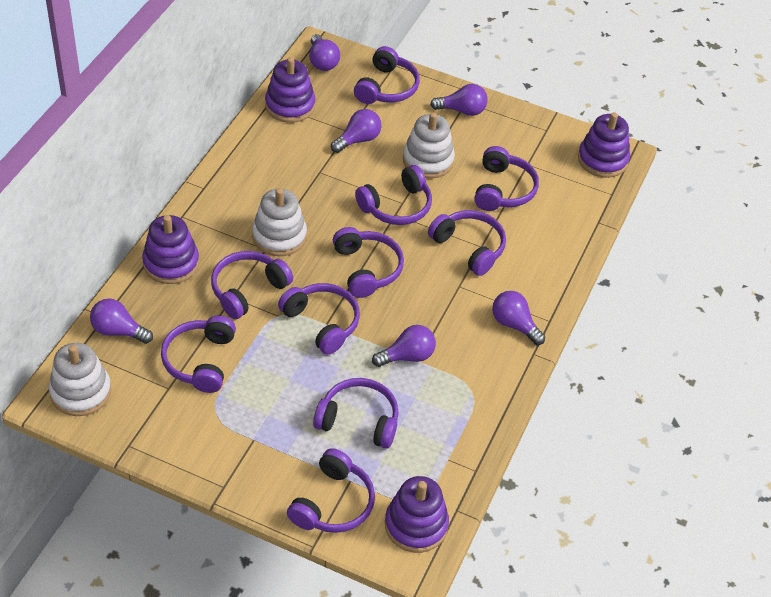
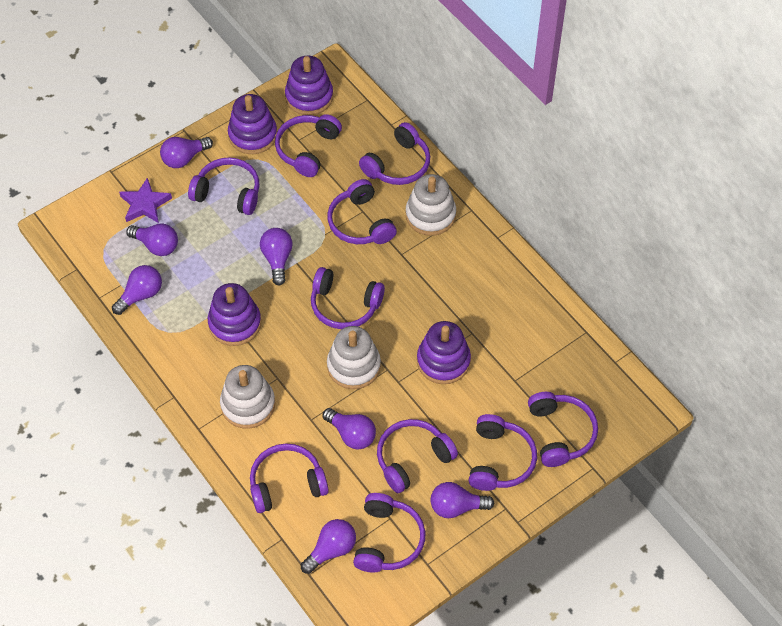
purple light bulb: [90,299,153,344] [309,34,340,71] [331,109,381,153] [372,325,436,367] [430,84,488,116] [492,291,545,345] = 6 -> [112,265,162,315] [126,224,178,256] [160,137,213,168] [260,228,293,286] [301,519,356,574] [322,408,376,450] [431,482,494,518] = 7
purple star: none = 0 -> [119,178,172,223] = 1

